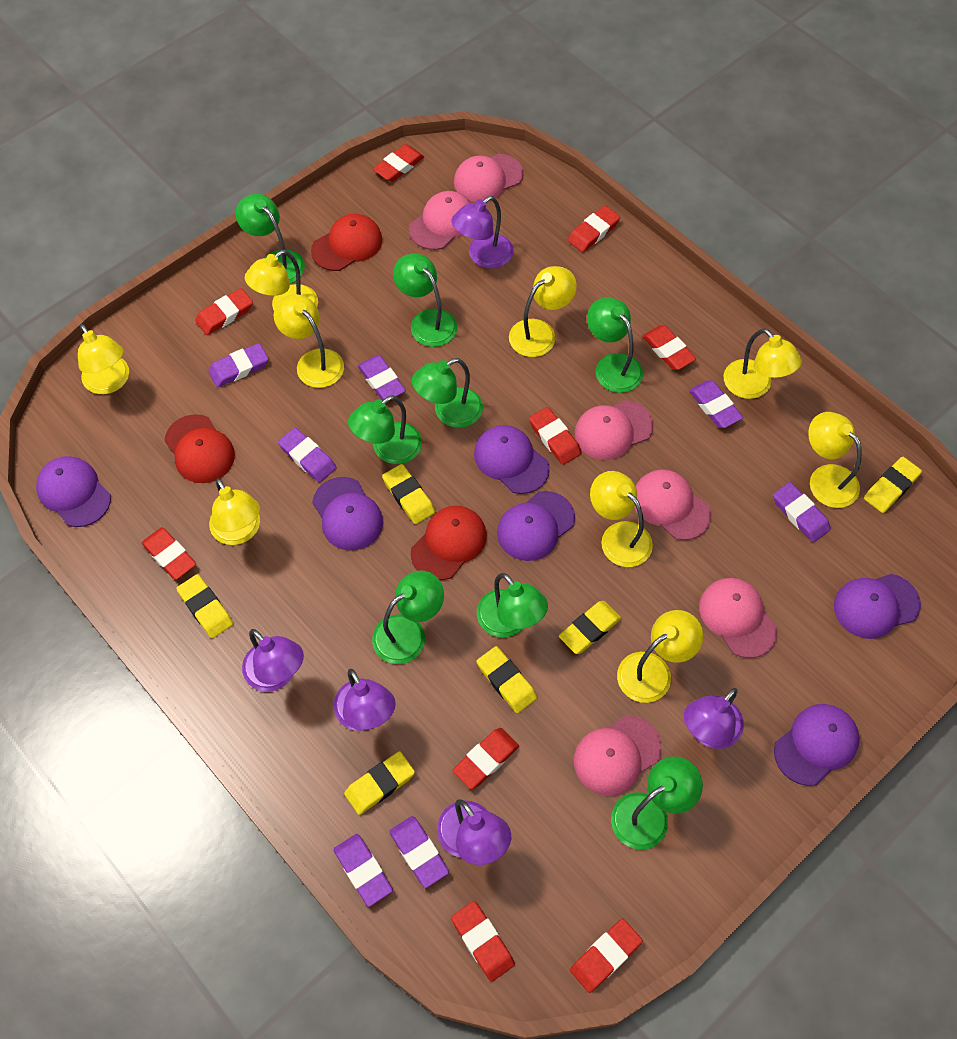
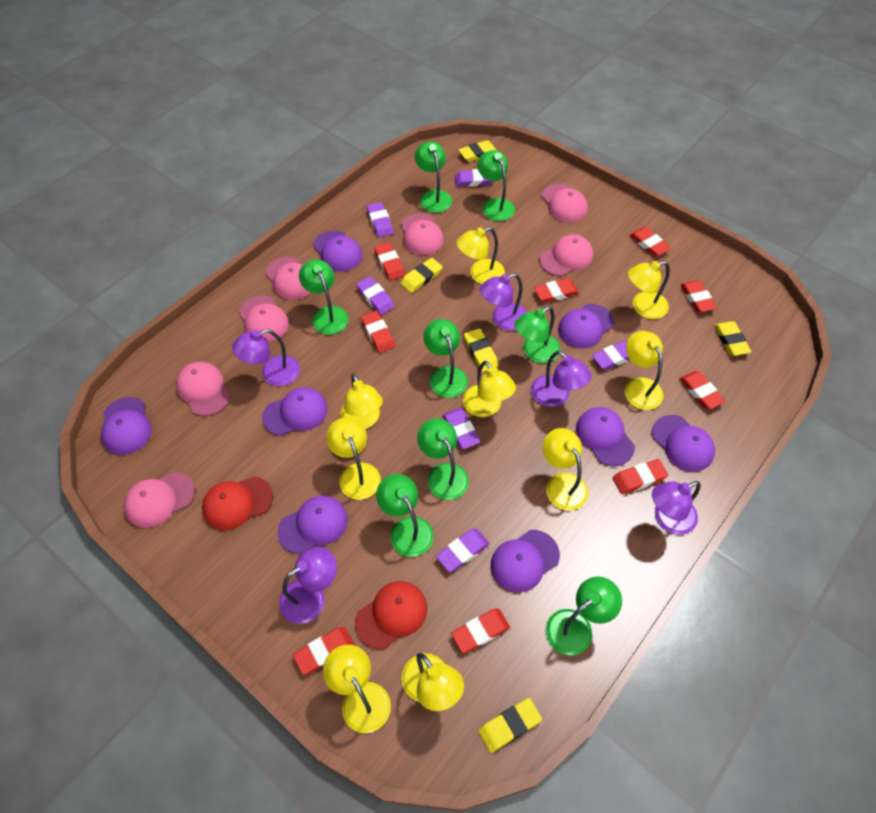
pink cap: [409,191,471,250] [454,154,523,202] [574,715,662,795] [575,400,654,460] [634,469,711,540] [699,578,778,658] = 6 -> [124,472,195,528] [176,362,230,416] [239,295,289,342] [265,257,311,300] [401,213,444,255] [539,234,593,276] [542,184,588,222] = 7
purple cap: [36,456,111,527] [312,477,383,551] [474,425,550,494] [497,491,575,561] [774,704,859,786] [834,574,921,639] = 6 -> [101,397,152,455] [262,387,328,436] [278,495,348,554] [313,230,362,272] [491,530,560,592] [558,304,614,348] [576,407,635,466] [652,415,715,472] = 8
purple eraser: [208,343,268,387] [278,428,337,483] [334,834,393,907] [358,355,406,401] [389,816,449,888] [689,380,743,428] [773,482,831,542] = 7 -> [356,276,395,315] [367,202,394,238] [436,528,490,572] [443,408,481,449] [455,169,493,187] [592,340,630,370] = 6
red cap: [164,414,235,483] [311,214,382,271] [411,506,487,580] = 3 -> [202,477,273,530] [355,581,427,650] = 2
yellow eraser: [176,574,233,638] [344,751,415,815] [382,464,435,524] [477,646,537,713] [559,601,621,654] [864,457,922,513] = 6 -> [400,258,443,293] [458,140,496,162] [464,328,498,372] [478,698,542,753] [714,321,751,356] = 5

